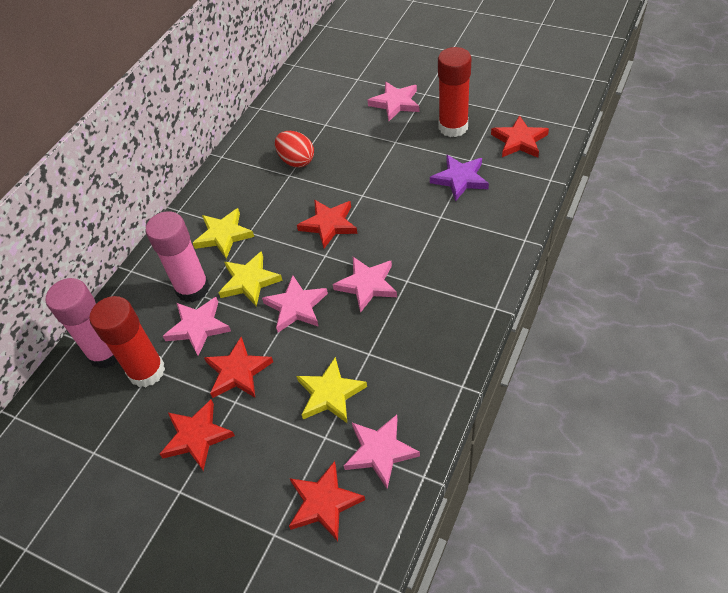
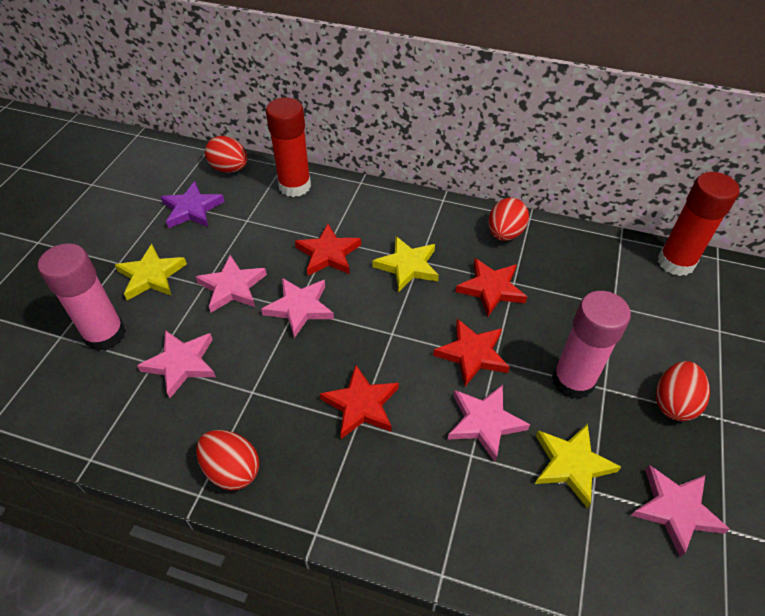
red egg: [275,131,314,167] = 1 -> [196,430,259,490] [205,136,248,173] [488,198,529,241] [656,361,710,421] = 4
red star: [160,400,235,471] [204,337,273,398] [289,461,365,541] [297,200,357,248] [491,115,549,158] = 5 -> [295,224,361,276] [320,364,399,439] [433,319,510,386] [456,258,527,317] = 4

